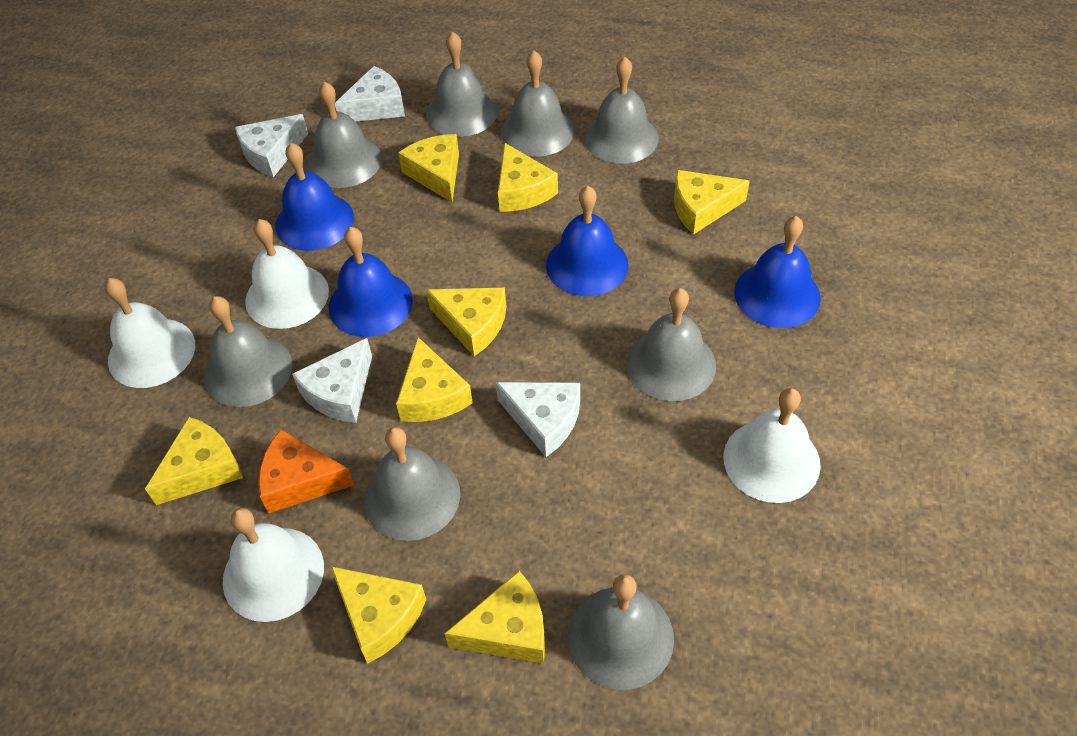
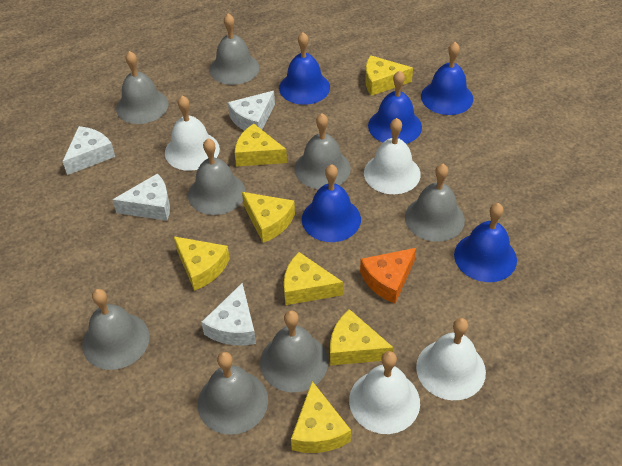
blue bell: [275,143,354,251] [329,227,413,337] [546,186,628,296] [734,216,821,328] = 4 -> [279,32,330,105] [302,164,361,242] [368,71,422,144] [421,42,473,115] [454,203,517,282] = 5
yellow cheese: [145,417,243,505] [331,567,426,664] [396,337,473,422] [398,134,459,202] [426,287,507,356] [445,571,545,664] [498,143,558,212] [674,170,750,235] = 8 -> [173,236,230,291] [235,124,287,167] [242,192,295,243] [284,252,343,305] [291,381,351,453] [330,309,394,365] [365,55,413,96] = 7

